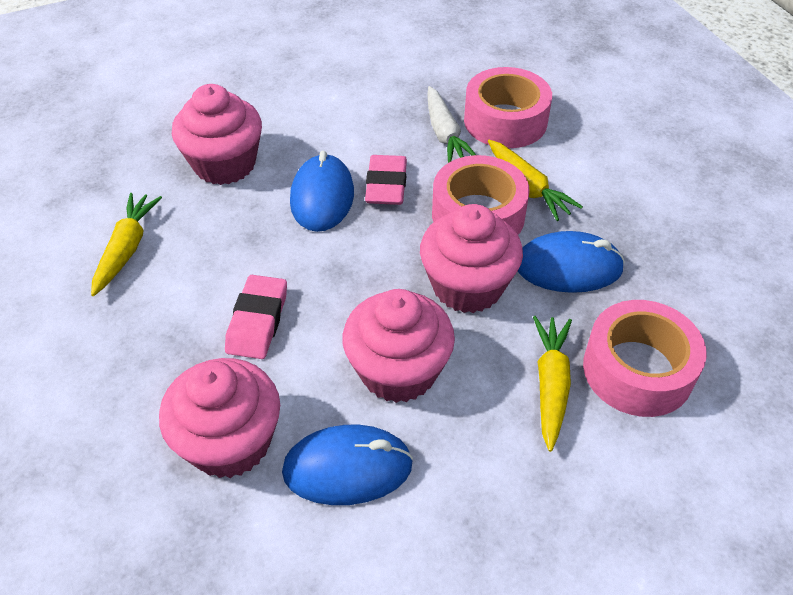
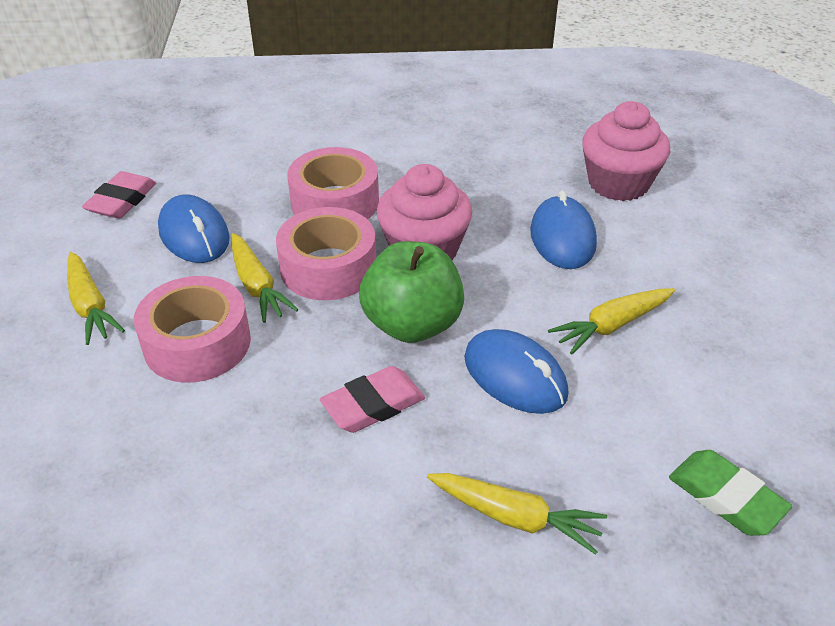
green apple: none = 0 -> [359,241,464,343] = 1
green eraser: none = 0 -> [669,450,792,536] = 1
pink cupcake: [159,358,280,478] [172,84,262,185] [342,289,455,403] [420,204,523,313] = 4 -> [377,164,472,261] [582,101,671,201] = 2
white carrot: [427,86,476,163] = 1 -> none = 0
yellow carrot: [91,193,162,296] [488,140,583,221] [533,316,572,452] = 3 -> [67,252,125,345] [231,233,298,323] [427,473,607,555] [548,288,675,354] = 4

